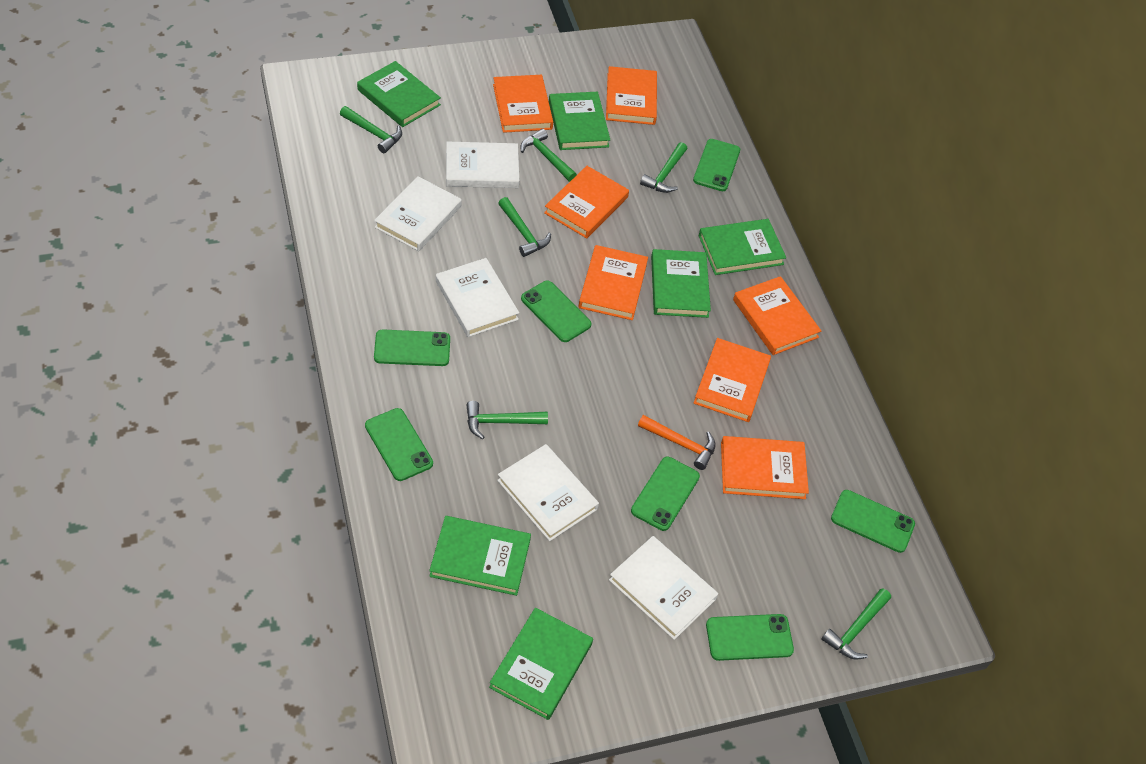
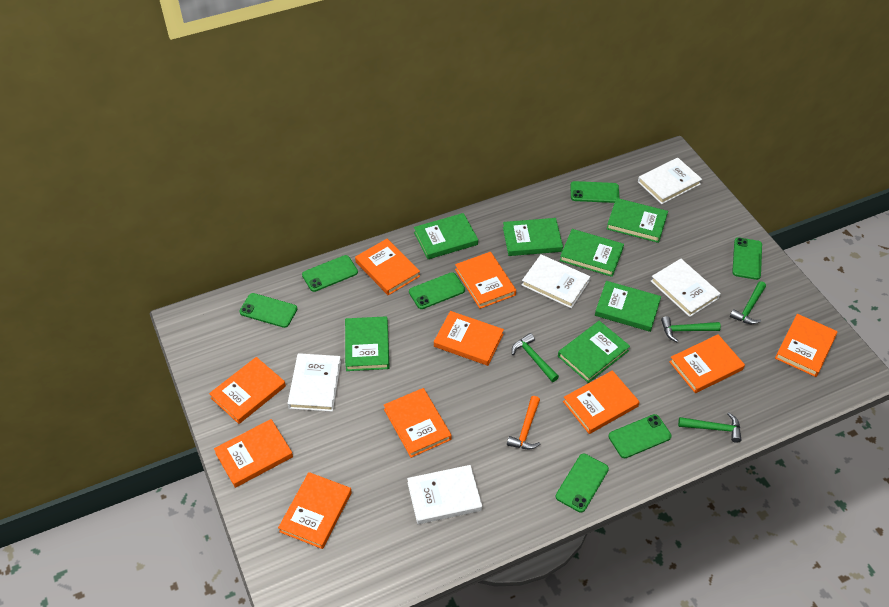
green book: [357,61,441,127] [429,516,531,596] [489,608,593,720] [549,92,610,150] [651,249,711,318] [699,219,786,275] = 6 -> [345,316,390,371] [414,213,478,259] [503,218,563,256] [558,321,630,383] [560,229,624,277] [595,281,661,332] [606,198,668,243] = 7
green hammer: [340,106,402,153] [466,401,548,439] [498,197,551,257] [520,129,577,182] [640,142,687,193] [822,588,891,660] = 6 -> [512,333,559,382] [661,316,721,342] [678,412,742,443] [730,281,766,324] = 4
orange book: [493,75,553,133] [544,166,629,238] [579,245,648,320] [606,66,657,125] [694,338,771,422] [721,436,809,499] [733,276,821,355] = 7 -> [209,357,286,424] [214,419,293,488] [278,472,352,549] [355,239,420,295] [384,388,452,458] [434,311,504,366] [455,252,516,309] [563,370,640,434] [669,334,745,393] [775,314,838,377] = 10

